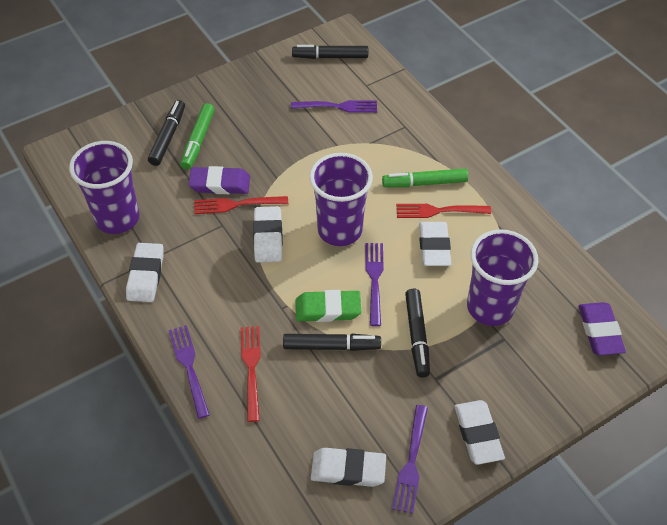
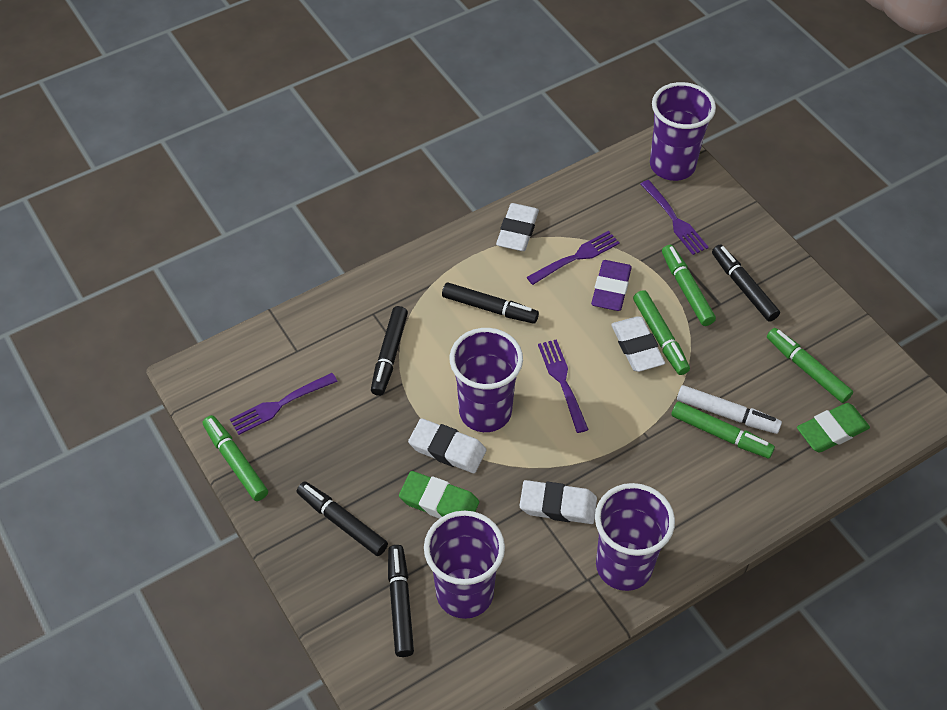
black marker: [148,100,185,166] [283,334,381,351] [292,45,368,59] [405,289,430,378] = 4 -> [297,482,388,556] [371,306,408,396] [388,545,414,657] [442,282,539,324] [712,245,780,322] = 5
green eraser: [295,290,361,322] = 1 -> [399,471,479,518] [797,403,870,452] = 2
green marker: [180,103,215,169] [382,168,468,187] = 2 -> [203,415,268,501] [633,290,690,375] [662,245,716,326] [671,401,775,458] [767,328,853,403] = 5
purple cup: [69,141,140,234] [309,153,373,246] [467,229,539,326] = 3 -> [424,511,505,619] [450,328,523,432] [595,483,675,591] [650,82,716,181] = 4
purple eraser: [188,166,250,194] [579,302,626,355] = 2 -> [591,260,632,311] = 1
red fork: [194,196,288,214] [241,326,261,422] [396,204,491,218] = 3 -> none = 0
white eraser: [126,243,164,302] [253,206,283,263] [311,448,386,487] [419,222,451,266] [455,400,505,465] = 5 -> [408,418,486,473] [496,203,539,251] [519,480,597,524] [611,316,665,372] = 4
white marker: none = 0 -> [677,385,782,434] = 1

